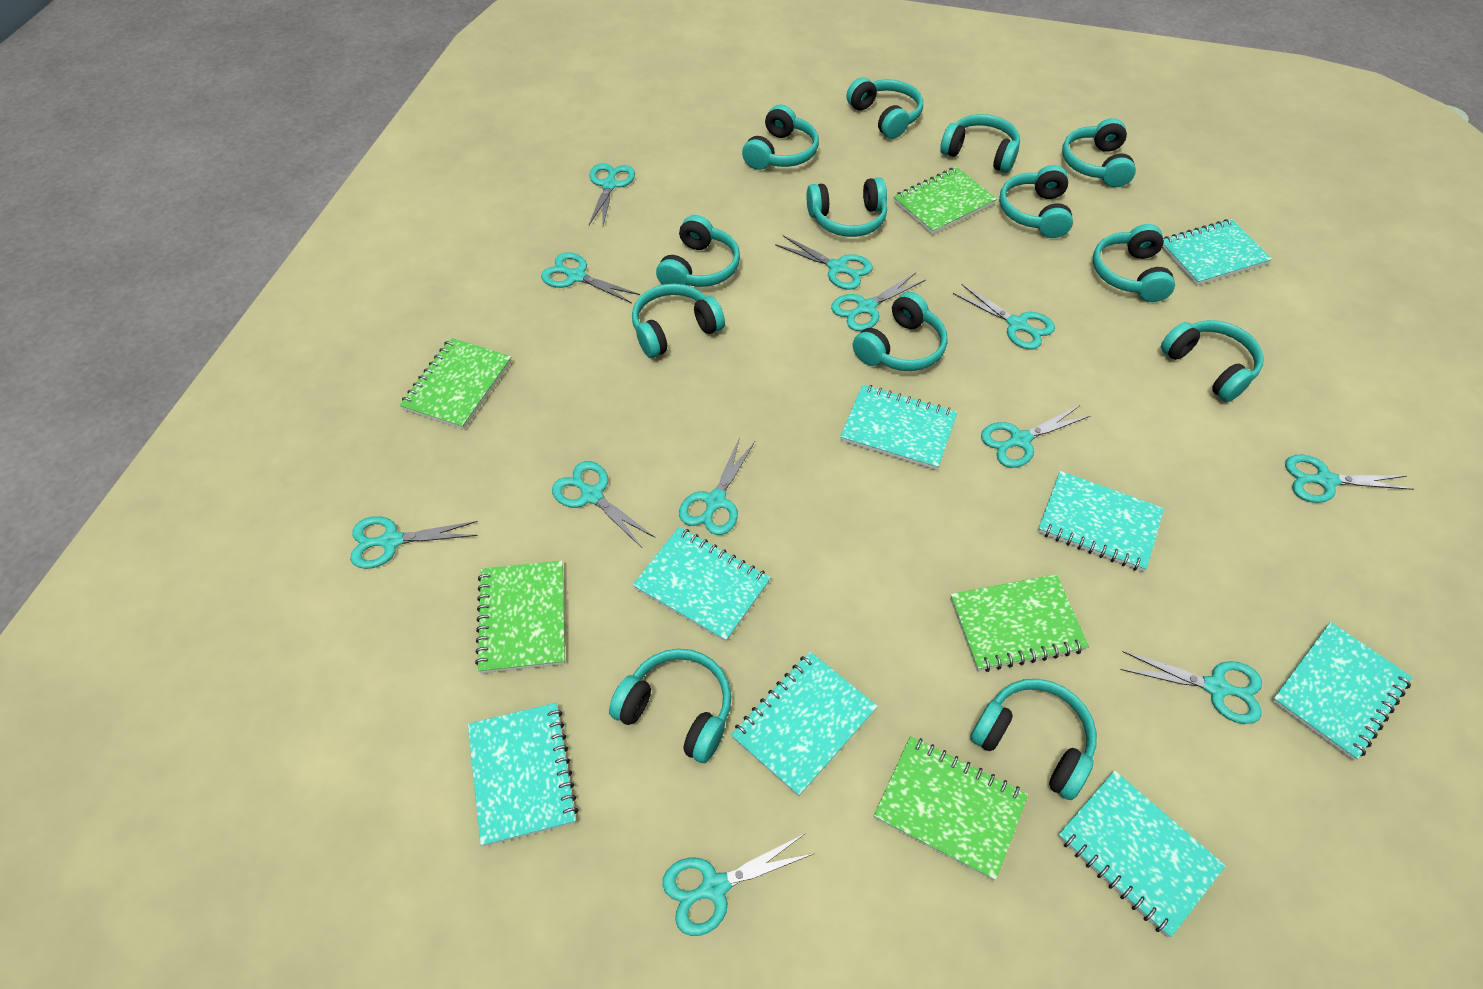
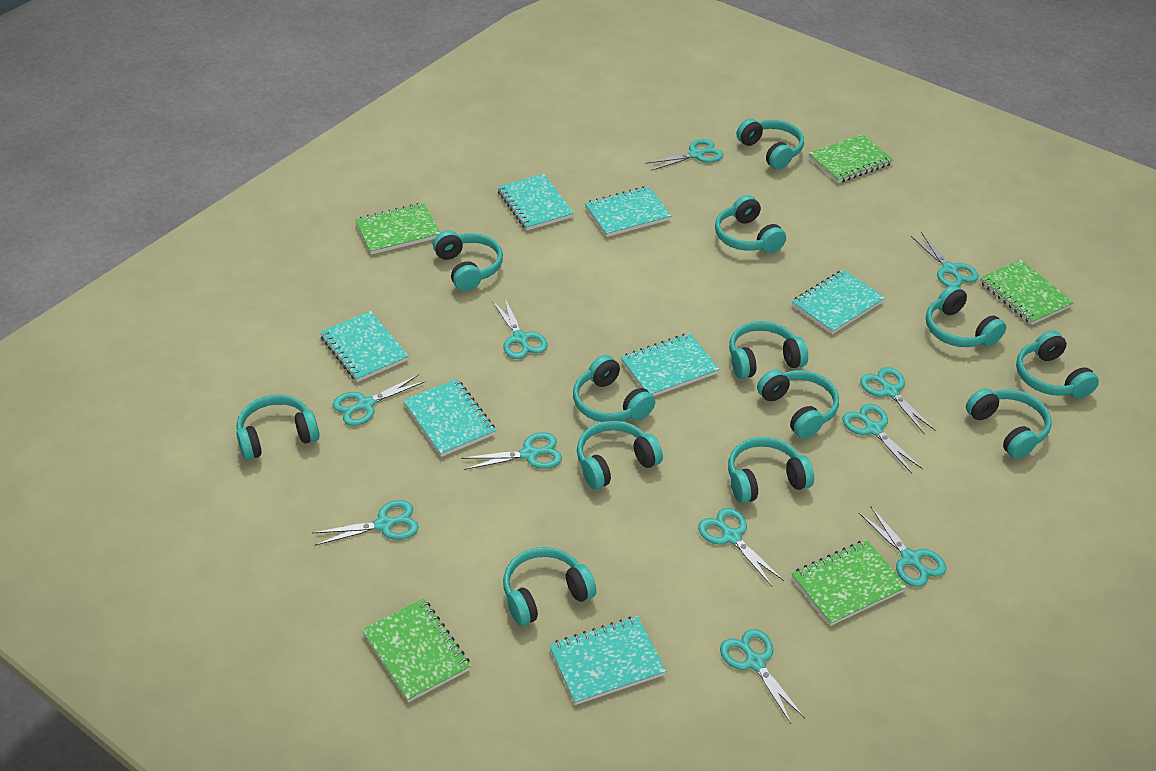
turquoise notebook: [468,703,578,846] [633,527,771,642] [731,652,878,797] [840,385,957,470] [1038,471,1164,572] [1058,771,1226,937] [1162,219,1272,286] [1271,622,1412,761] = 8 -> [320,311,409,382] [403,379,496,457] [497,174,574,230] [549,616,666,705] [585,186,672,237] [621,333,719,396] [792,270,885,334] = 7
turquoise scissors: [350,516,478,569] [541,252,640,303] [552,461,656,548] [589,163,635,225] [663,834,815,936] [679,437,755,535] [775,235,873,290] [831,273,926,331] [953,284,1055,349] [981,405,1090,468] [1120,651,1262,724] [1285,455,1413,503] = 12 -> [313,500,419,546] [333,374,426,426] [461,432,562,470] [492,297,547,359] [646,139,723,171] [698,508,784,586] [720,629,805,724] [842,404,923,474] [859,507,946,587] [860,367,936,435] [911,232,978,287] = 11

